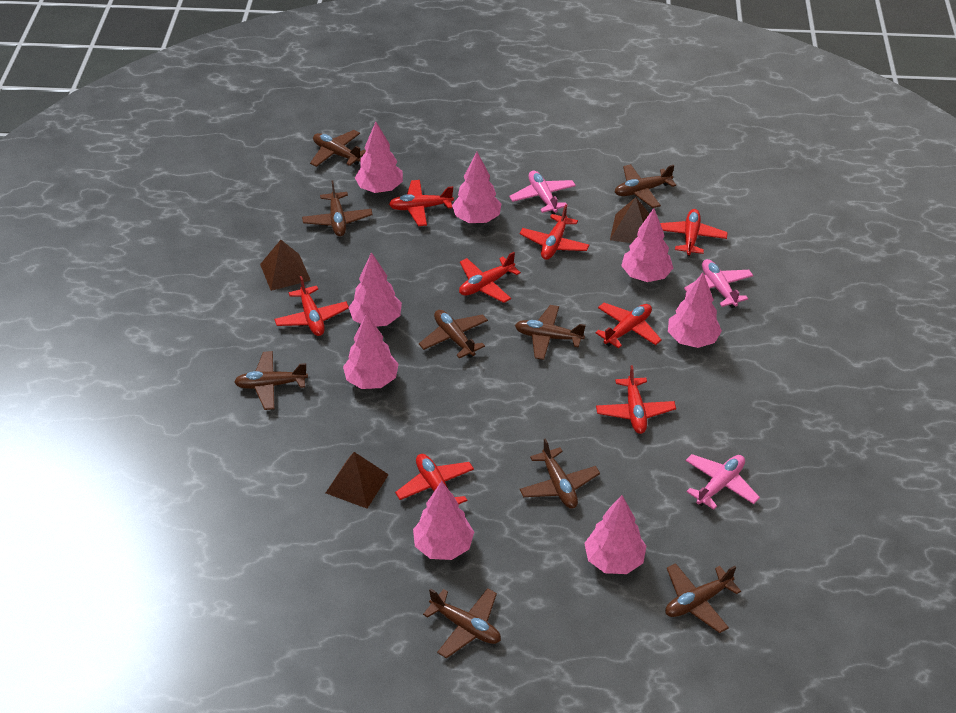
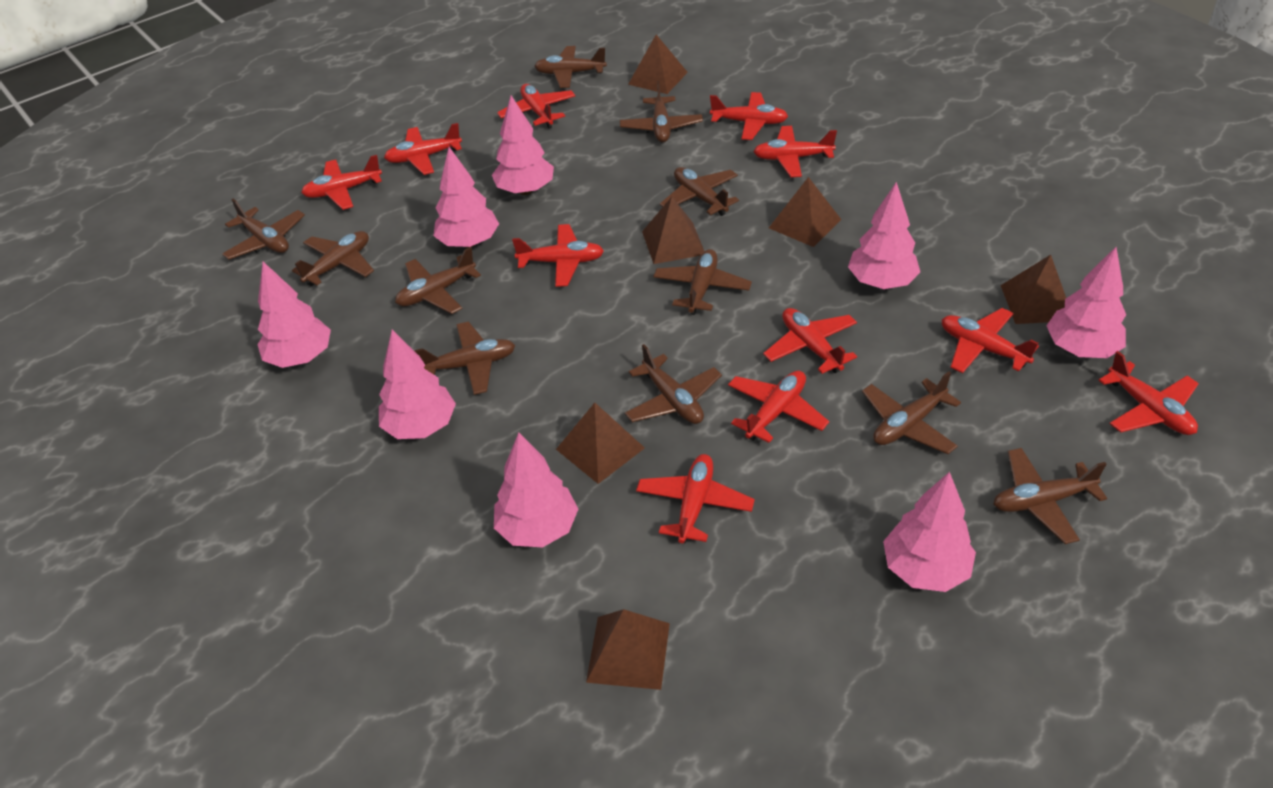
brown plane: [234,351,308,410] [302,181,373,236] [310,130,366,167] [419,310,488,359] [423,588,501,658] [515,305,586,360] [520,438,600,509] [615,164,676,208] [665,563,741,633] = 9 -> [222,199,305,260] [292,231,374,286] [395,247,481,314] [414,322,515,395] [534,46,607,88] [620,81,703,142] [625,344,722,424] [653,249,752,315] [660,167,739,216] [862,371,961,454] [994,448,1107,544] = 11
brown pyramid: [260,240,311,291] [326,452,389,509] [610,197,650,243] = 3 -> [556,403,645,484] [586,609,670,690] [628,35,688,94] [642,197,704,264] [769,177,841,247] [1001,255,1066,324] = 6
pink plane: [509,171,576,214] [684,259,754,308] [685,454,760,510] = 3 -> none = 0
red plane: [274,276,349,336] [389,180,454,226] [395,454,474,504] [459,252,521,303] [520,204,589,260] [595,303,662,348] [596,365,676,434] [660,209,728,257] = 8 -> [301,155,382,210] [384,123,462,175] [497,84,575,128] [512,224,604,287] [636,454,755,544] [710,92,788,140] [728,371,829,443] [753,126,837,177] [763,308,857,374] [941,308,1039,373] [1098,351,1199,435] = 11

